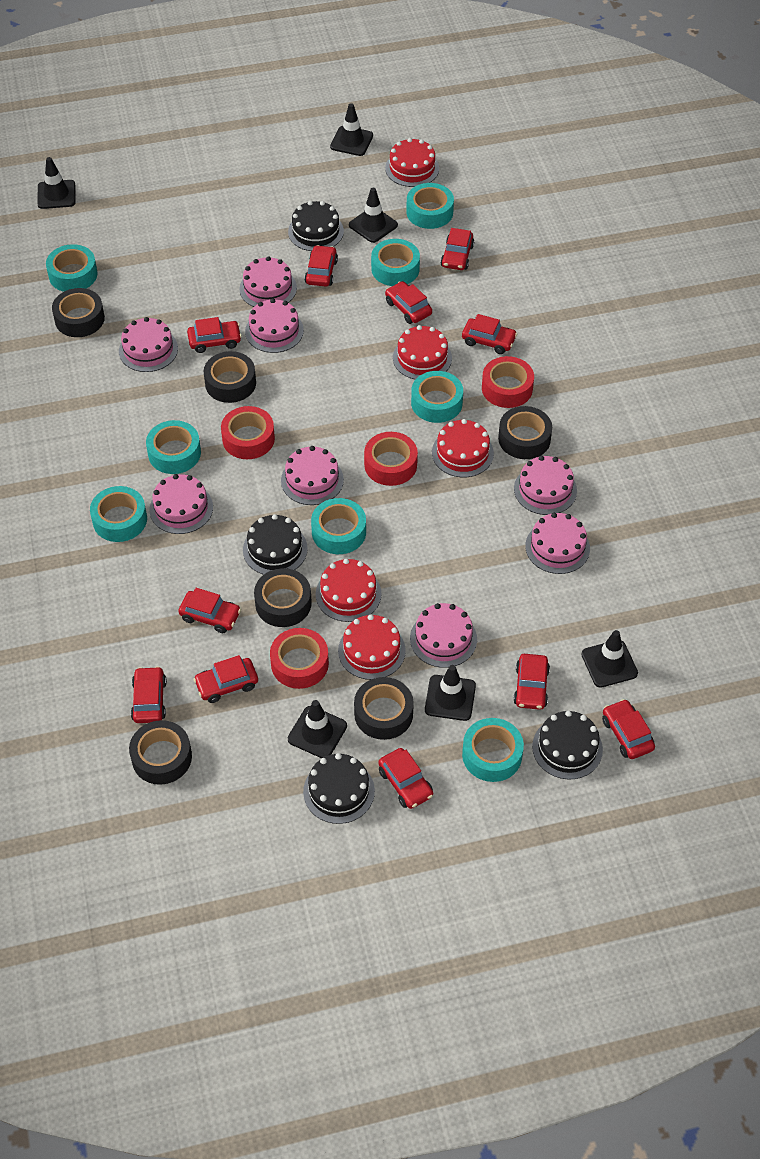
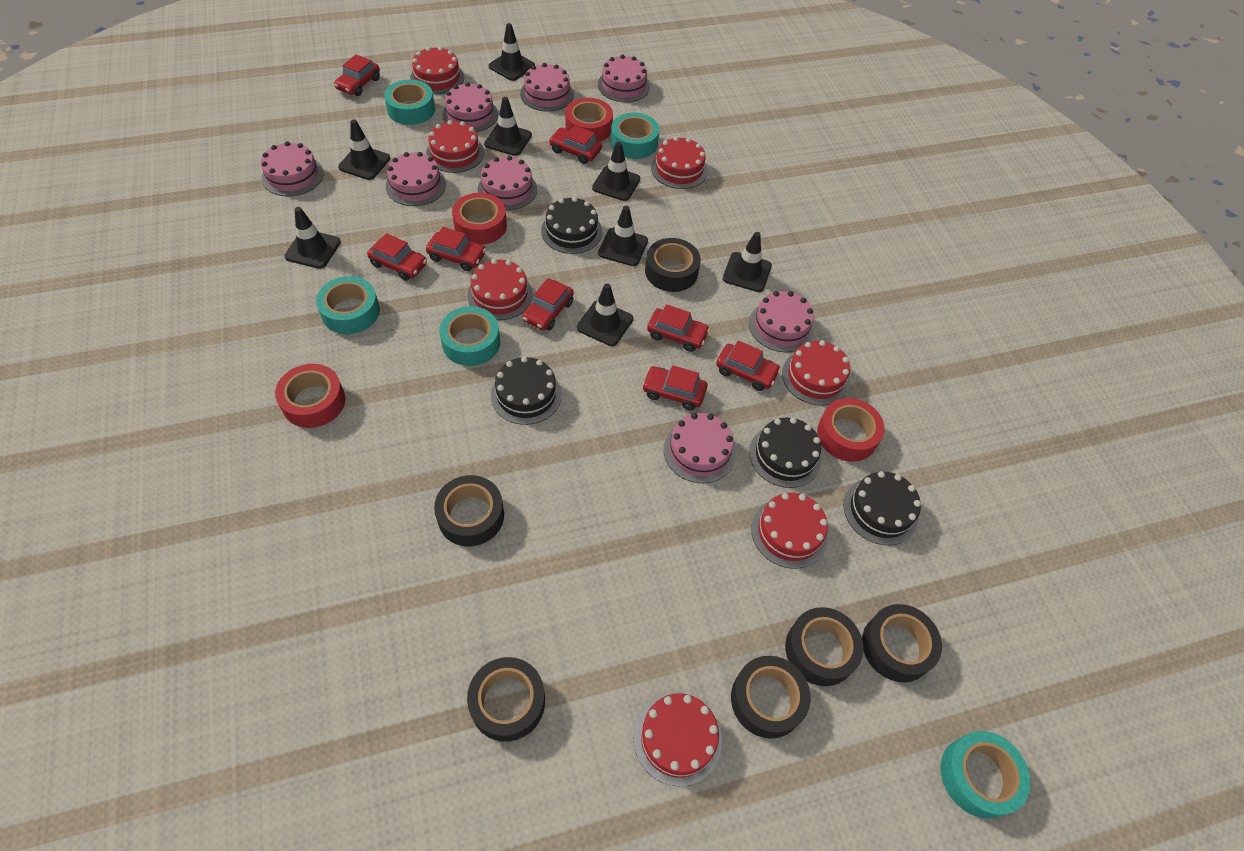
black traffic cone: [37,157,76,209] [288,700,347,758] [330,103,373,156] [349,188,398,243] [425,665,476,721] [581,630,638,688] = 6 -> [284,207,341,269] [338,119,390,180] [484,97,532,156] [489,23,535,81] [577,283,633,346] [592,141,640,201] [598,206,648,266] [723,232,772,292] = 8
red cake: [316,559,382,622] [338,614,406,680] [385,138,439,187] [393,325,452,380] [432,419,494,477] = 5 -> [410,46,464,94] [426,120,484,173] [467,259,533,320] [633,693,722,787] [651,137,708,189] [751,493,828,569] [782,340,850,405] = 7
red car: [131,666,167,723] [178,588,241,633] [187,317,242,353] [193,655,258,703] [305,245,338,287] [378,748,433,809] [385,281,432,324] [440,228,474,270] [462,314,517,354] [513,654,550,710] [602,699,655,759] = 11 -> [334,55,380,96] [367,233,427,281] [426,227,486,271] [522,278,574,330] [549,125,602,164] [642,365,707,410] [647,304,710,352] [716,340,781,391] = 8
turquoise tape: [46,244,98,292] [90,486,147,542] [146,420,201,474] [311,498,366,554] [371,239,420,286] [406,183,454,229] [411,371,463,423] [462,718,524,782] = 8 -> [316,276,380,334] [384,80,435,125] [439,306,500,366] [611,113,659,159] [941,731,1031,818] = 5

